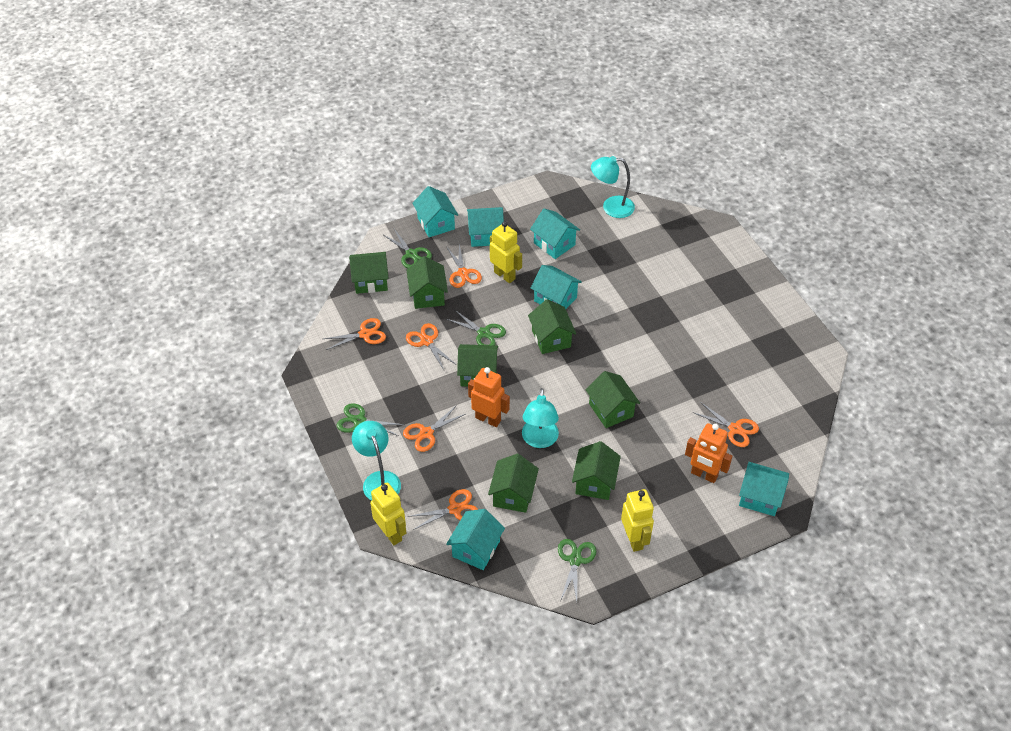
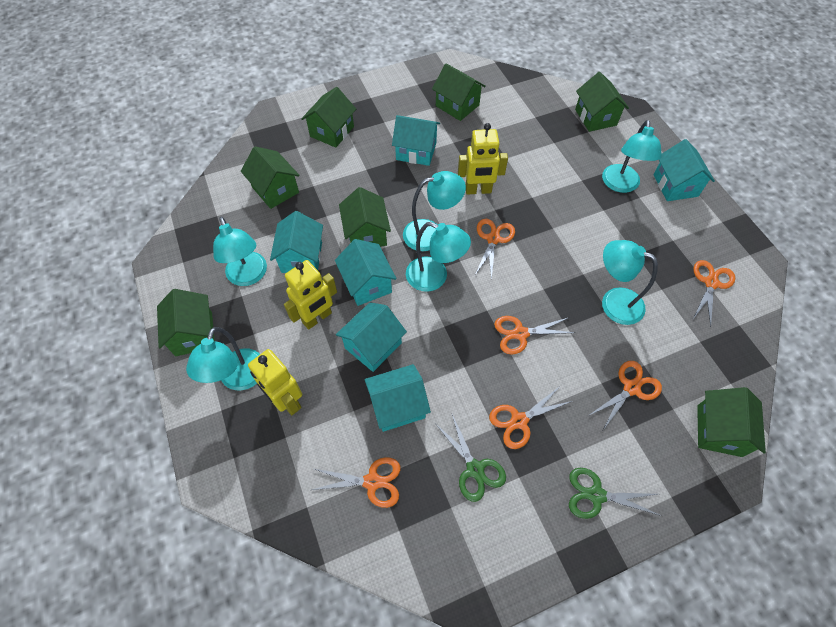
green scissors: [337,403,404,436] [384,229,432,268] [446,310,506,346] [558,539,596,602] = 4 -> [436,414,506,502] [569,468,661,519] = 2
orange robot: [468,367,510,427] [685,423,732,483] = 2 -> none = 0
turquoise lamp: [352,421,401,501] [522,388,559,448] [591,156,635,218] = 3 -> [186,327,260,390] [213,217,267,286] [403,171,466,251] [406,222,471,292] [602,120,662,193] [602,240,658,325] = 6

